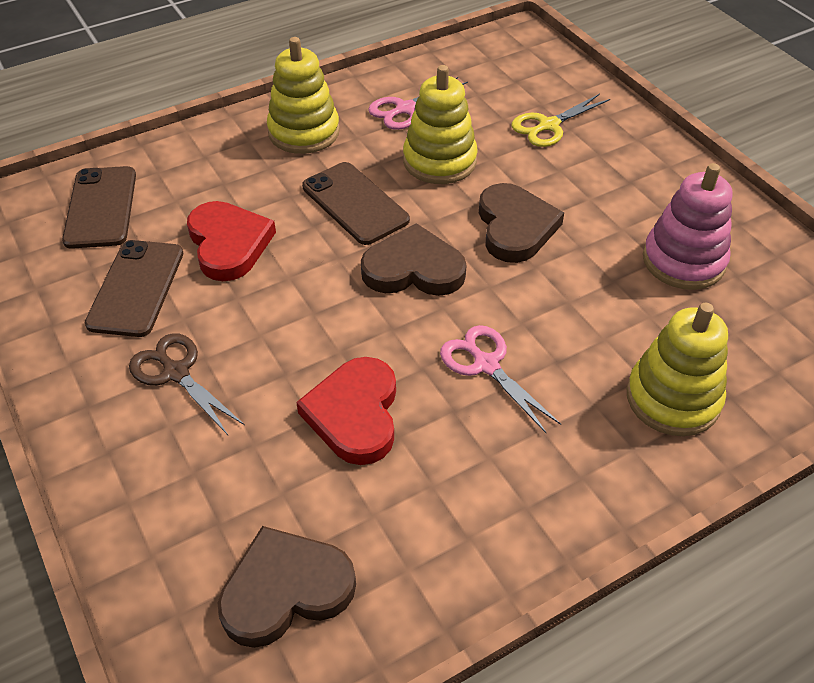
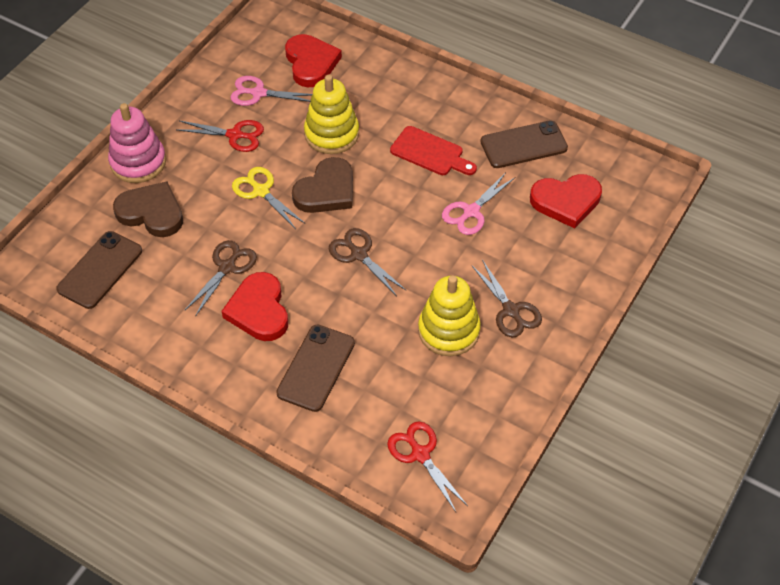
brown heart: [218,526,356,648] [361,223,467,296] [479,183,564,263] = 3 -> [113,182,183,237] [292,157,353,213] = 2
brown scissors: [129,333,245,435] = 1 -> [184,240,257,317] [329,228,406,296] [471,260,542,337] = 3
red cutting board: none = 0 -> [390,126,477,175] = 1
red heart: [187,201,276,281] [296,357,396,465] = 2 -> [221,272,288,341] [285,34,342,87] [530,174,602,228] = 3
red scissors: none = 0 -> [176,120,264,152] [387,422,468,512] = 2
yellow stacking toy: [267,37,340,154] [403,65,478,184] [627,303,728,436] = 3 -> [304,75,359,154] [418,275,481,356] = 2

